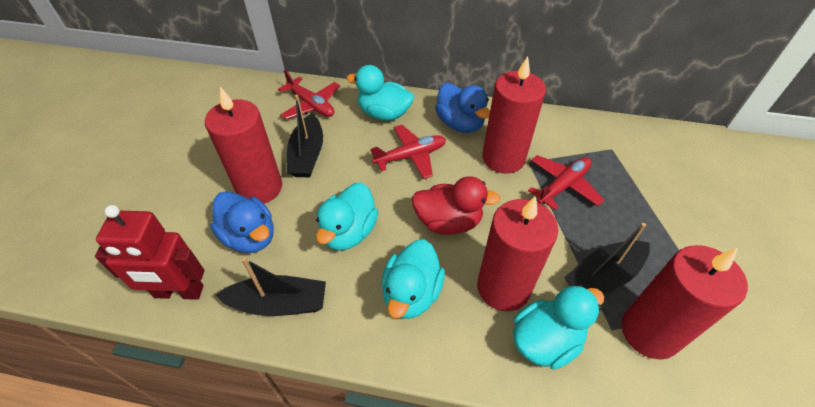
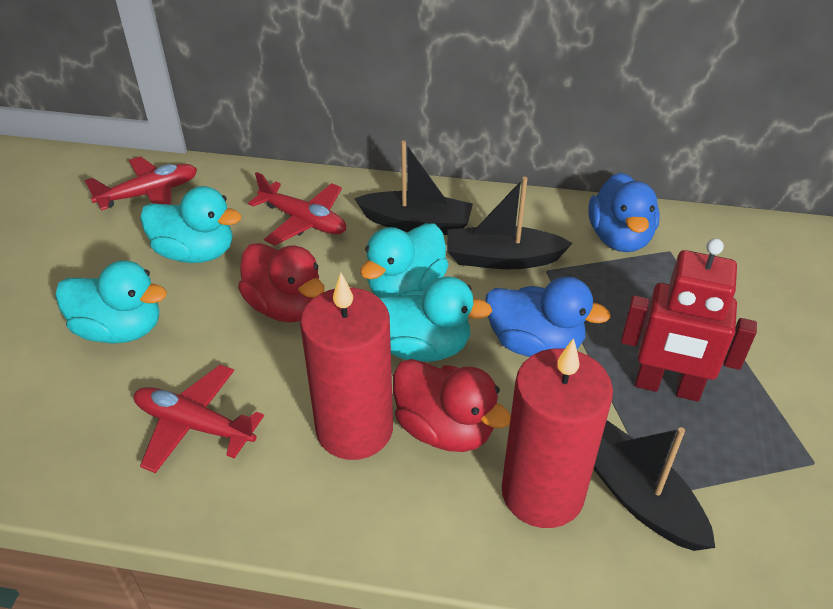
red candle: [205,87,282,204] [477,196,558,311] [482,56,546,174] [621,245,748,360] = 4 -> [300,273,393,460] [502,338,613,528] = 2
red duck: [411,176,501,235] = 1 -> [238,243,324,323] [393,359,511,452] = 2

